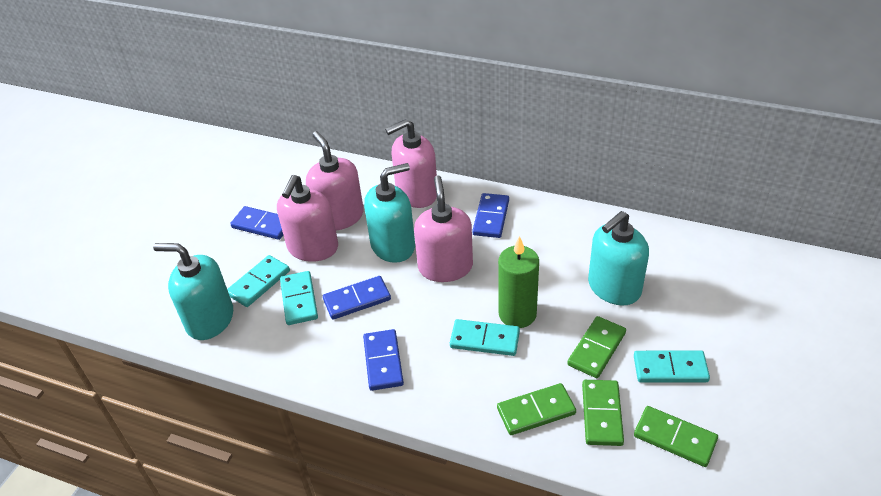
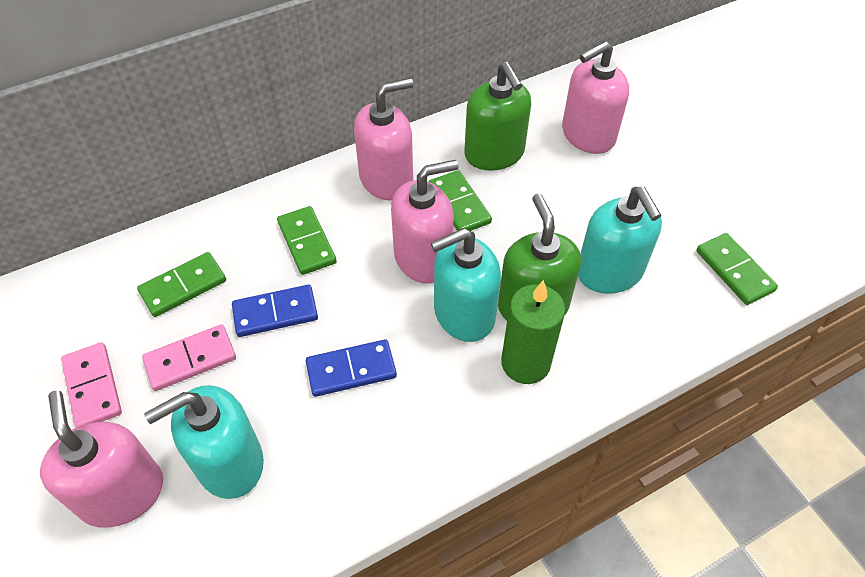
blue domino: [230,206,283,240] [323,276,391,320] [363,329,404,391] [472,193,509,238] = 4 -> [232,285,318,337] [306,339,397,397] = 2
green soap dispenser: none = 0 -> [464,62,531,171] [498,194,581,320] = 2
pink domino: none = 0 -> [61,342,122,428] [142,324,236,391] = 2
turquoise domino: [227,255,290,307] [280,271,318,325] [450,319,520,356] [634,351,710,382] = 4 -> none = 0

